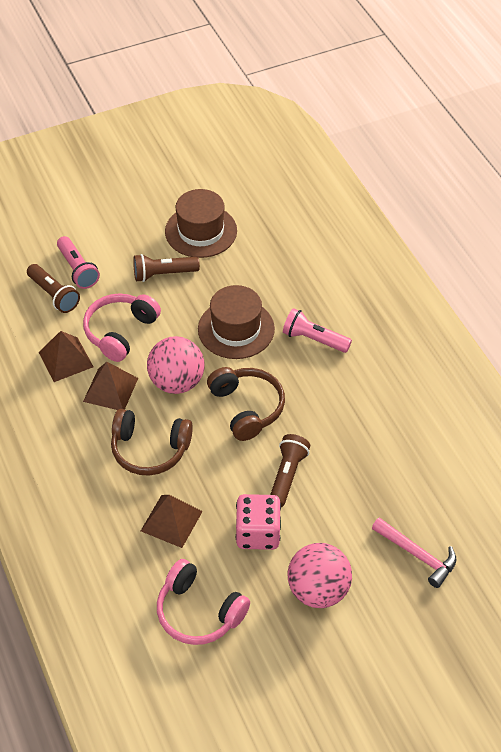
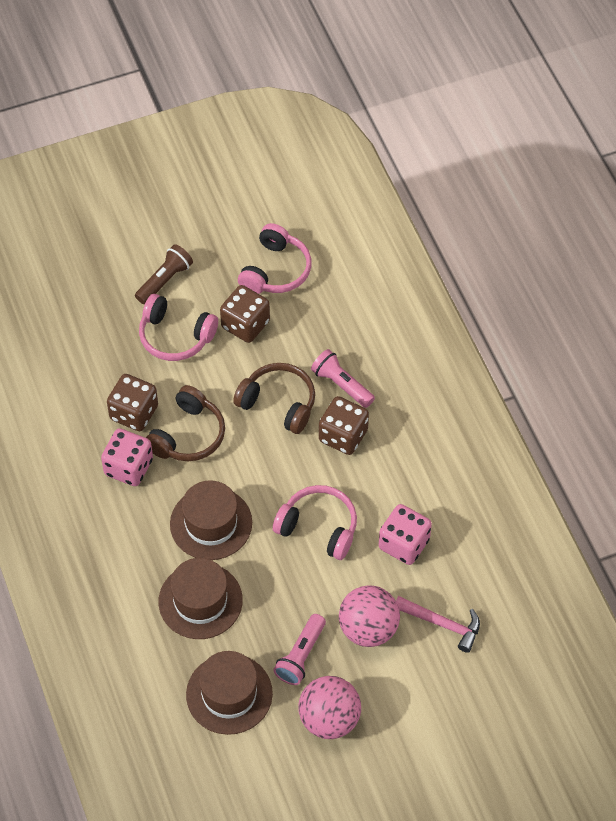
brown dice: none = 0 -> [107,374,158,431] [220,285,270,343] [319,396,369,455] = 3
brown flashlight: [27,264,80,313] [133,254,200,282] [270,434,310,507] = 3 -> [135,244,193,304] = 1
brown hat: [165,189,237,258] [198,285,275,359] = 2 -> [159,558,243,639] [170,480,252,560] [186,651,273,735] = 3
brown pyramid: [39,331,93,382] [83,362,138,410] [141,495,203,548] = 3 -> none = 0
pink dice: [236,494,281,550] = 1 -> [101,428,153,486] [379,504,432,565] = 2
pink headphones: [83,293,161,362] [157,559,250,645] = 2 -> [139,294,218,361] [238,223,312,294] [273,485,357,560] = 3

